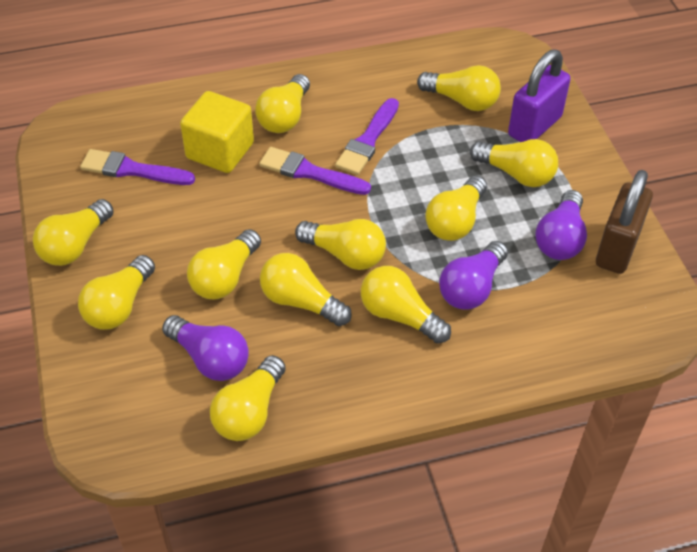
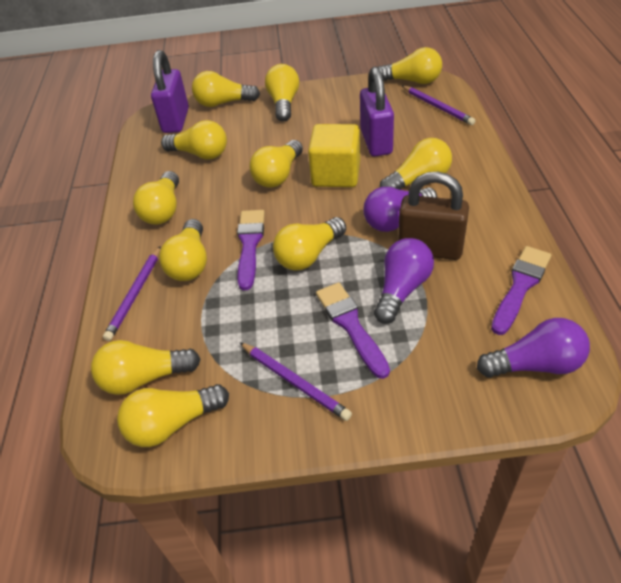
purple padlock: [508,49,571,142] = 1 -> [151,50,189,133] [360,66,394,156] = 2
purple pencil: none = 0 -> [103,246,161,341] [239,342,352,421] [402,86,475,125] = 3

